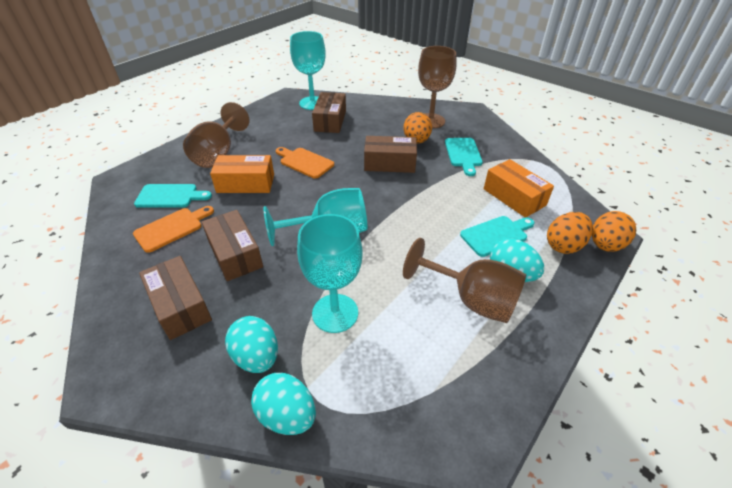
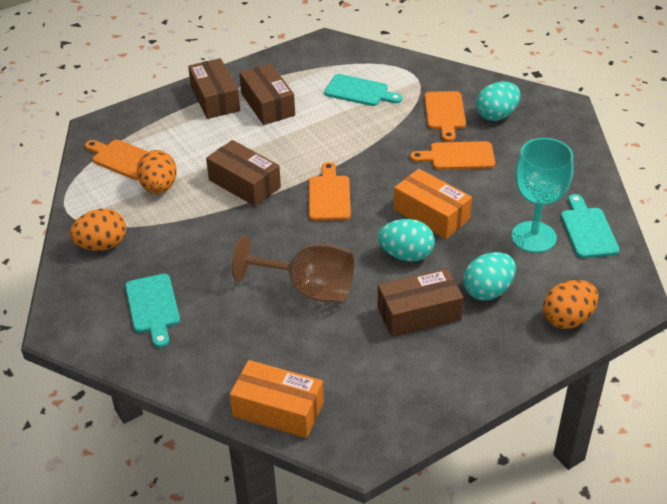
brown goblet: [183,102,249,168] [403,238,526,323] [418,46,456,129] = 3 -> [232,236,354,302] = 1
orange cutting board: [133,206,214,253] [275,147,334,179] = 2 -> [85,140,148,180] [309,162,351,221] [410,141,495,170] [424,91,466,142] = 4
turquoise goblet: [264,188,367,246] [290,31,326,110] [297,214,363,333] = 3 -> [512,138,573,253] = 1

